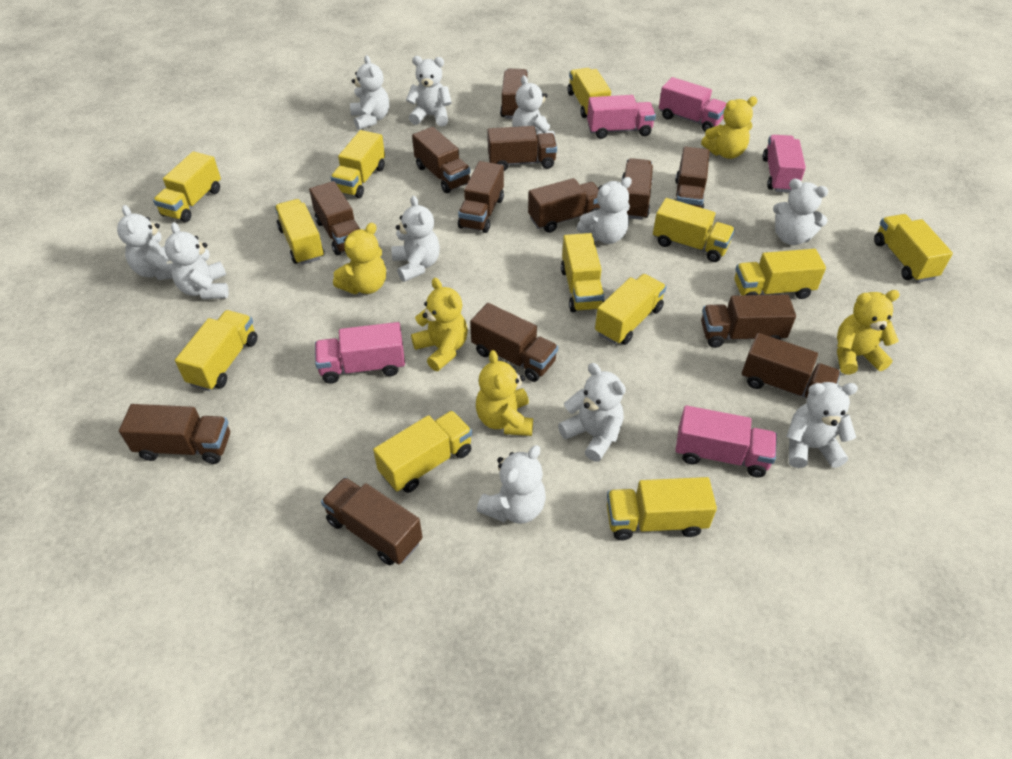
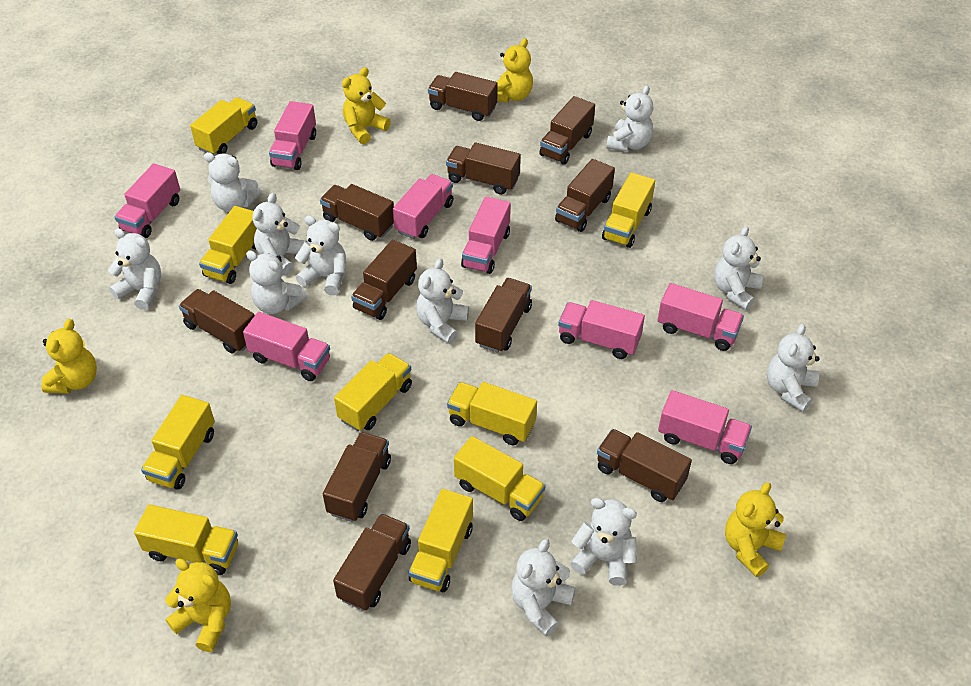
brown truck: [119,404,230,464] [309,181,360,255] [321,477,423,565] [412,127,470,193] [458,161,504,233] [470,303,558,382] [487,126,557,171] [500,69,528,119] [528,178,600,233] [622,158,653,220] [674,147,710,209] [701,295,796,348] [742,333,841,403] = 13 -> [179,289,255,353] [320,184,394,241] [323,432,391,522] [333,513,411,611] [351,239,417,320] [428,72,498,121] [446,142,521,195] [475,278,532,353] [539,96,595,165] [555,159,615,232] [597,429,692,502] = 11
pink truck: [315,322,405,384] [587,95,656,139] [659,77,727,132] [675,405,777,477] [762,135,806,193] = 5 -> [115,163,180,238] [243,312,330,381] [269,101,316,170] [393,174,453,239] [461,196,511,274] [558,300,645,359] [658,283,744,351] [658,390,752,464] = 8
yellow truck: [153,151,221,222] [175,310,257,391] [275,199,324,265] [330,130,385,198] [373,410,472,493] [561,233,605,312] [567,68,611,118] [595,274,666,345] [607,477,717,540] [653,198,735,262] [734,249,826,299] [874,214,953,282] = 12 -> [134,504,238,575] [141,395,215,490] [190,97,257,155] [199,206,257,284] [334,353,412,431] [409,489,473,592] [447,382,537,446] [454,436,545,521] [602,172,655,248] = 9

